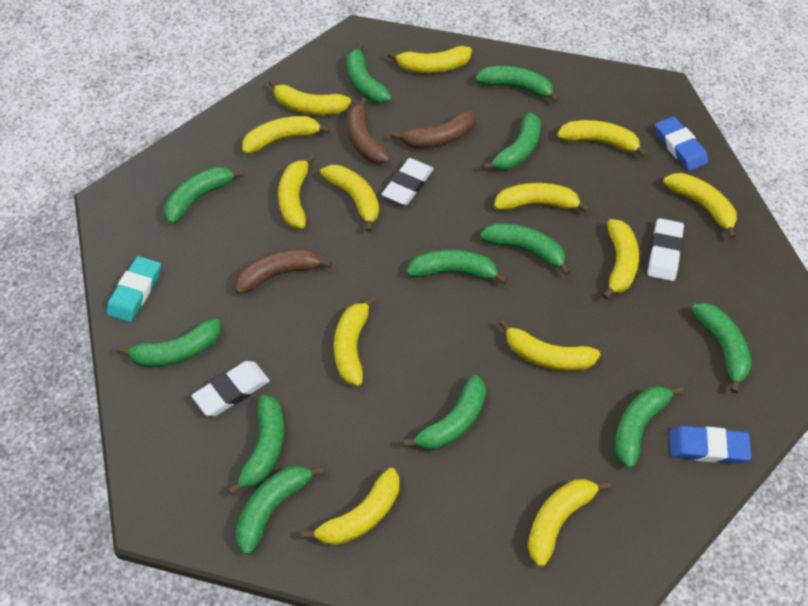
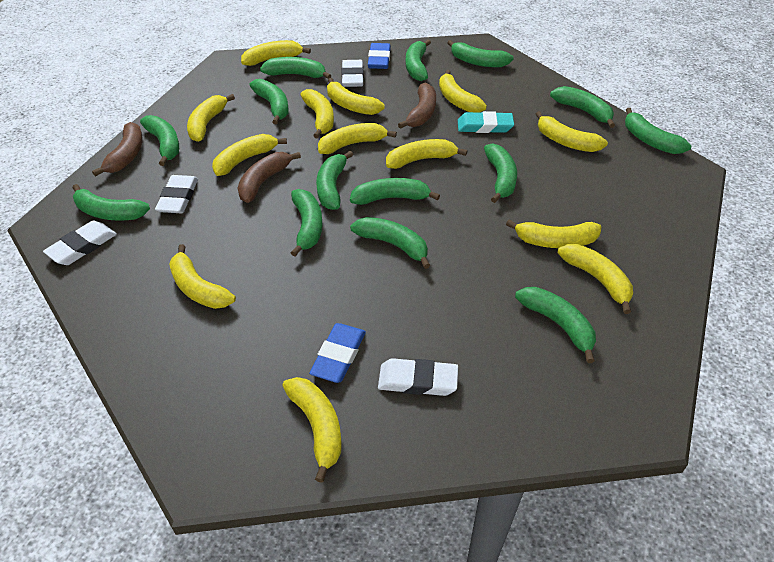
green banana: [117,319,220,367] [164,167,244,224] [228,395,284,496] [235,466,324,555] [347,43,392,103] [402,375,486,450] [407,249,507,284] [475,66,559,103] [480,223,570,276] [482,112,541,170] [615,386,684,469] [692,303,751,393] = 12 -> [73,184,150,221] [140,115,179,166] [249,79,289,124] [260,57,331,79] [291,189,323,257] [316,151,353,210] [350,178,440,205] [350,217,430,269] [406,40,431,81] [447,40,514,67] [484,143,517,203] [515,287,596,363] [550,86,615,128] [625,108,691,154] = 14
white eraser: [191,361,270,416] [381,158,434,205] [647,218,684,281] = 3 -> [43,221,117,265] [155,175,198,213] [342,60,364,87] [378,358,458,396] = 4

